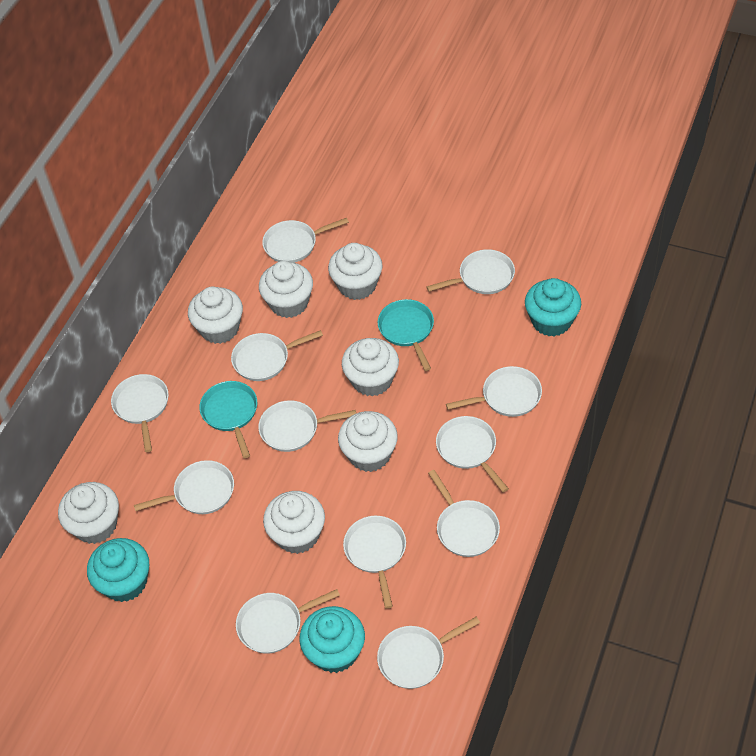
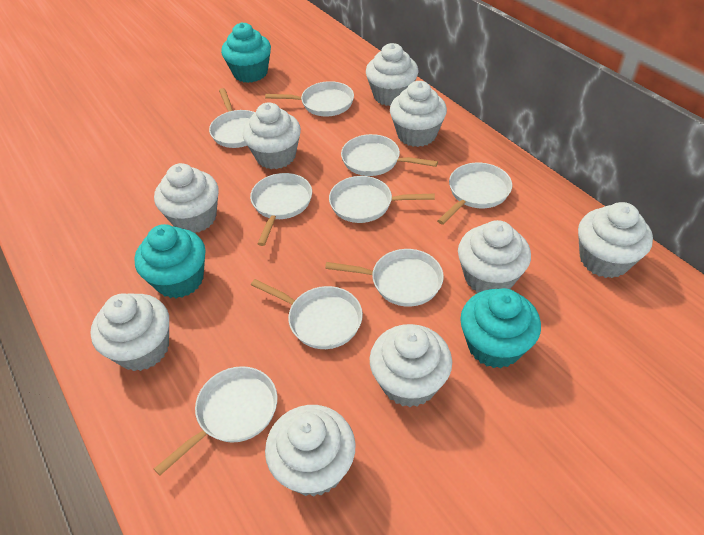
turquoise pan: [199,381,257,458] [378,299,434,371] = 2 -> none = 0
white cupcake: [58,482,119,544] [188,286,243,344] [259,261,313,318] [263,491,325,554] [328,243,382,300] [338,411,398,472] [342,338,399,396] = 7 -> [90,293,169,371] [154,163,219,233] [243,102,301,169] [265,405,355,497] [366,43,418,106] [370,324,452,407] [390,81,447,147] [458,220,531,293] [578,202,653,278] = 9
white pan: [111,374,169,452] [134,460,234,514] [231,330,323,381] [236,589,340,654] [258,400,356,452] [262,218,349,263] [343,516,406,609] [377,617,480,689] [427,249,515,294] [428,470,500,557] [436,416,509,492] [446,366,542,417] = 12 -> [154,366,277,476] [209,88,255,148] [250,173,312,246] [251,279,363,349] [265,81,354,116] [325,249,444,307] [329,176,435,223] [341,134,438,176] [437,163,512,225] = 9

